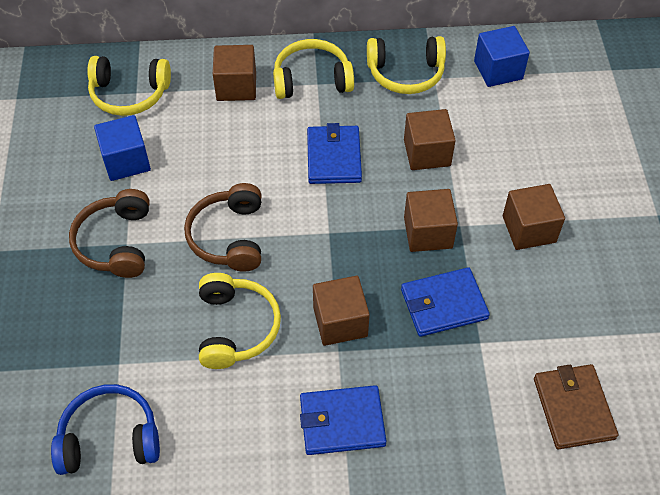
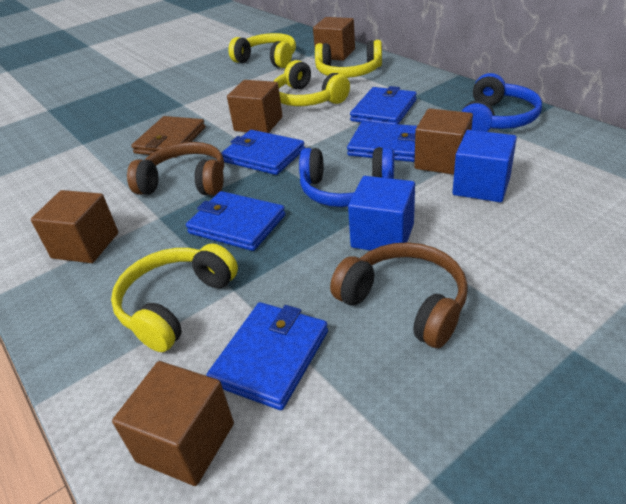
blue headphones: [51,384,160,475] = 1 -> [299,147,394,207] [461,73,542,132] = 2
blue wallet: [300,385,386,455] [307,123,362,184] [401,267,490,337] = 3 -> [186,191,285,251] [206,302,328,410] [221,130,305,175] [347,122,417,162] [350,86,417,124] = 5

